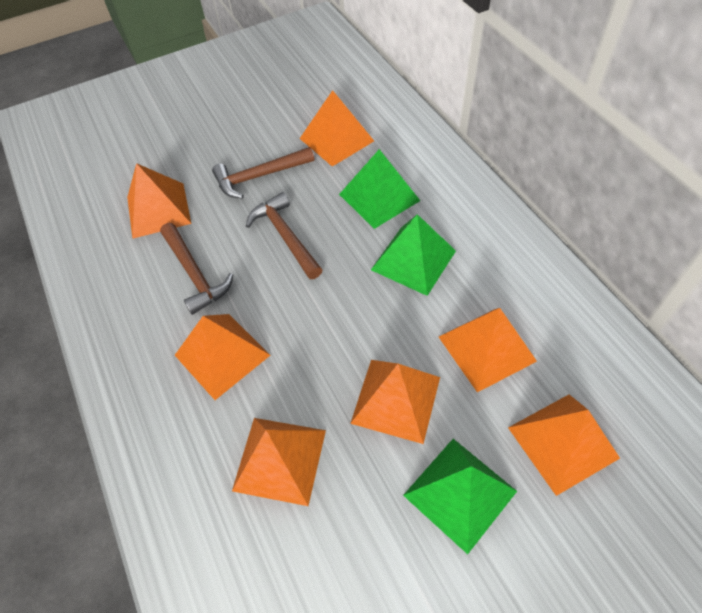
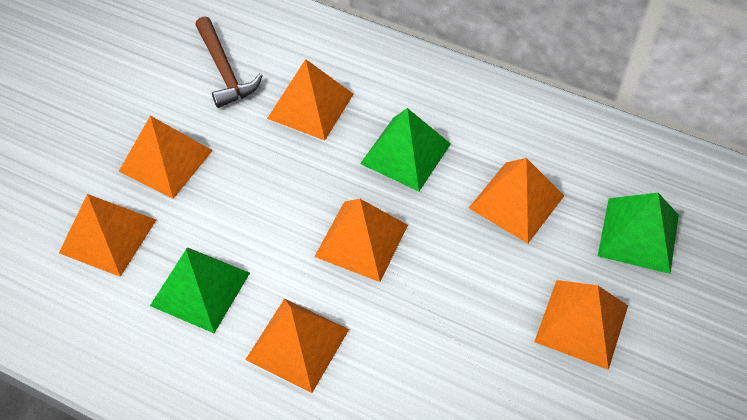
brown hammer: [160,223,233,315] [212,147,314,199] [246,192,322,279] = 3 -> [195,16,263,108] = 1

